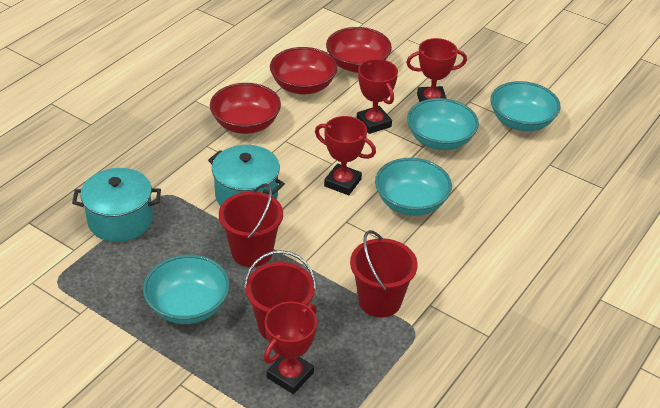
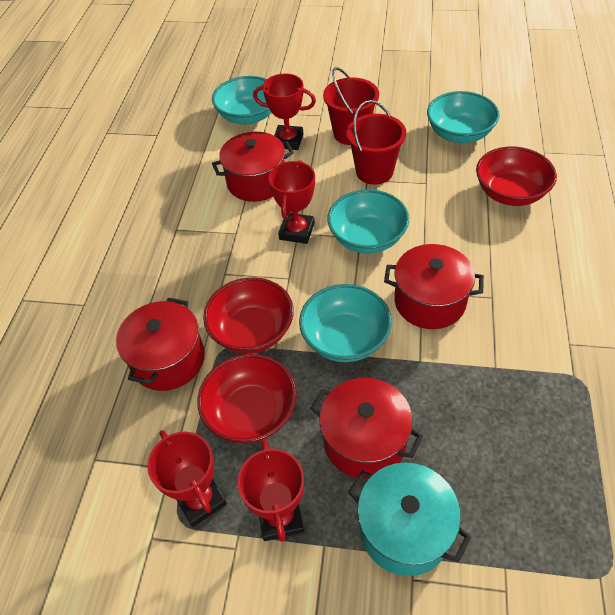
red bucket: [219,183,283,267] [244,250,316,340] [350,230,418,318] = 3 -> [323,67,379,145] [346,100,406,185] = 2
red pot: none = 0 -> [116,298,205,391] [212,132,294,202] [310,378,423,479] [384,244,484,329] = 4
turquoise pot: [72,168,161,242] [208,145,285,206] = 2 -> [348,463,471,576] = 1

